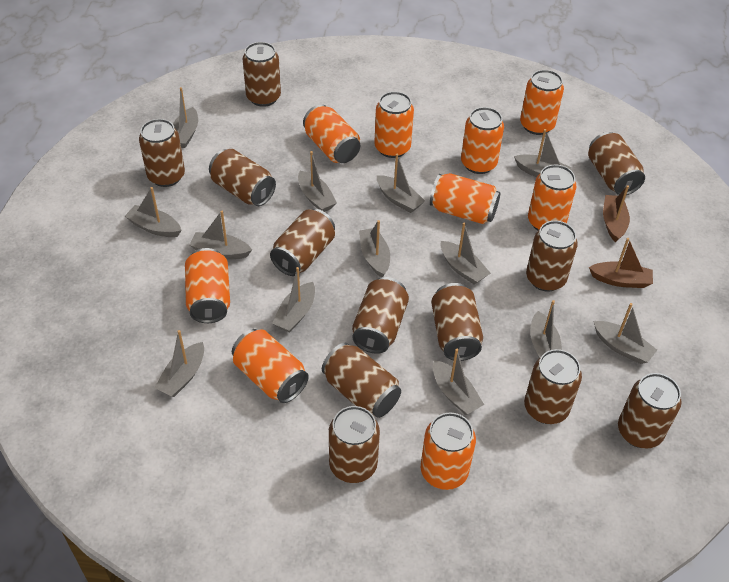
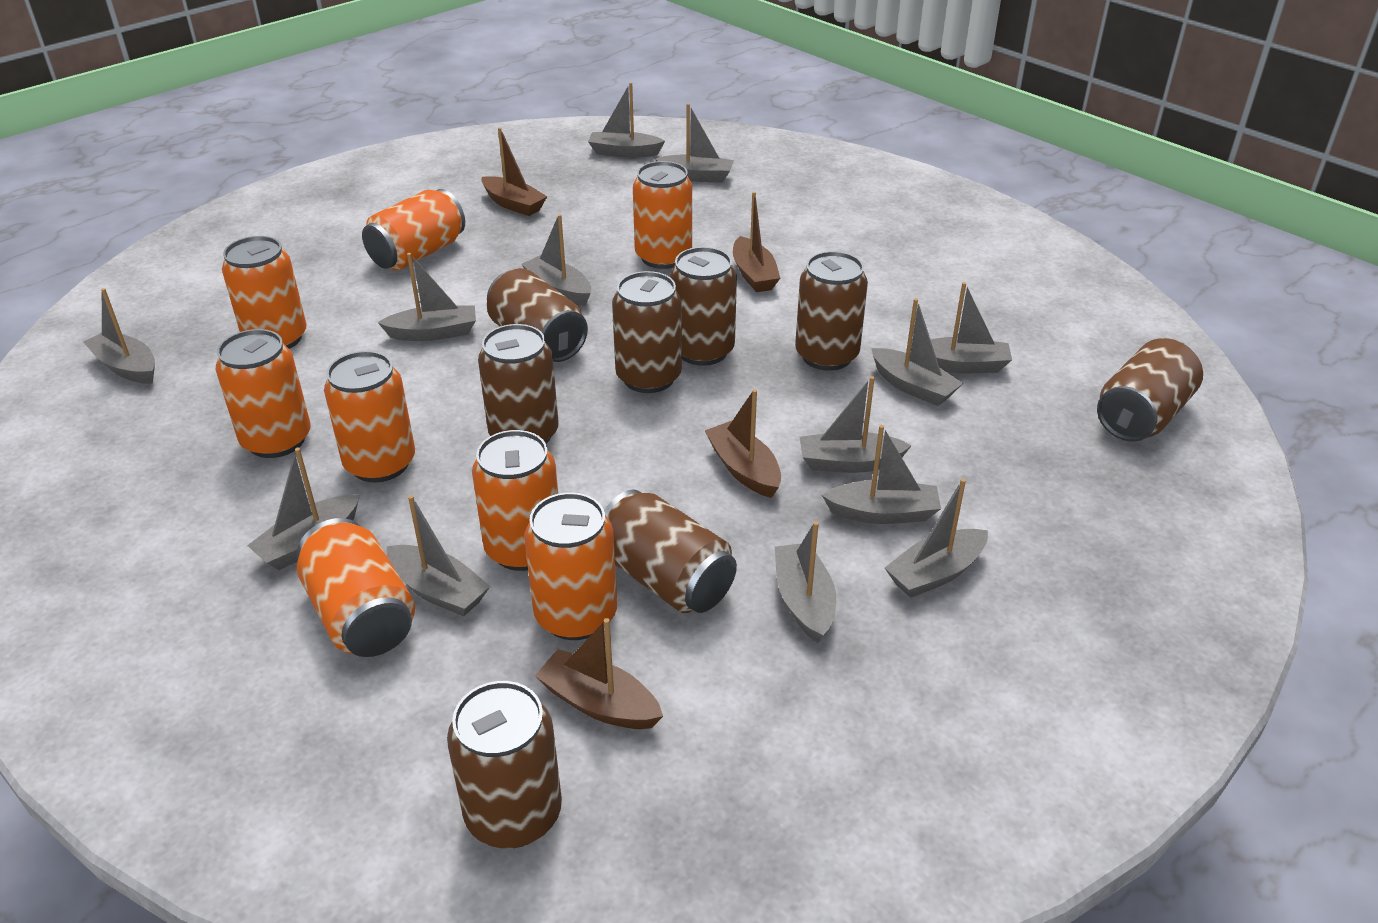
brown boat: [589,238,653,288] [603,185,630,242] = 2 -> [481,127,547,216] [535,618,663,729] [705,389,781,498] [733,192,780,292] = 4
brown can: [139,119,185,187] [209,149,276,206] [243,42,281,107] [270,209,335,276] [322,343,401,418] [329,406,380,483] [352,277,409,354] [431,283,483,361] [524,349,582,424] [526,221,578,292] [588,132,645,195] [618,373,682,449] = 12 -> [447,681,562,848] [478,324,559,444] [487,268,588,362] [604,489,737,613] [612,271,682,393] [670,247,737,366] [795,251,868,371] [1097,338,1203,442] = 8
orange can: [185,248,230,323] [232,329,309,403] [303,104,360,163] [374,91,414,158] [421,412,476,490] [430,173,500,224] [461,107,504,174] [520,70,564,135] [528,164,577,230] = 9 -> [216,329,311,458] [222,236,307,349] [297,518,415,657] [324,351,415,483] [362,189,465,270] [472,430,558,571] [524,492,617,640] [633,161,692,269] = 8

